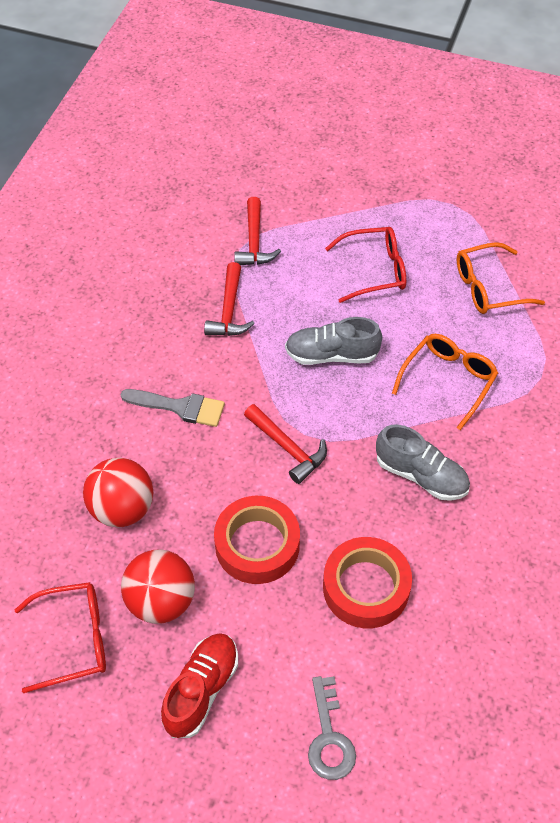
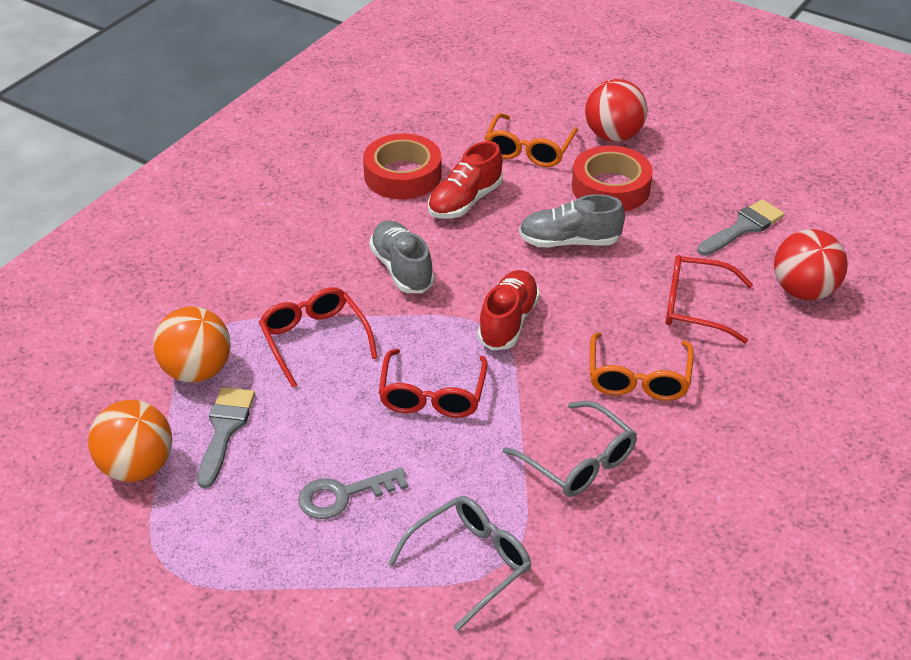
grey brush: [120,389,225,427] = 1 -> [197,387,255,488] [697,199,785,256] = 2
grey glasses: none = 0 -> [388,496,531,631] [503,401,637,497] = 2
orange ball: none = 0 -> [88,400,172,482] [153,306,231,383] = 2
red glasses: [14,582,106,693] [325,227,406,303] = 2 -> [259,287,378,388] [379,349,488,418] [666,255,753,343] = 3
red hammer: [204,262,255,336] [234,197,281,265] [244,404,327,484] = 3 -> none = 0
red shoe: [161,633,238,738] = 1 -> [428,141,503,219] [478,270,540,351] = 2

